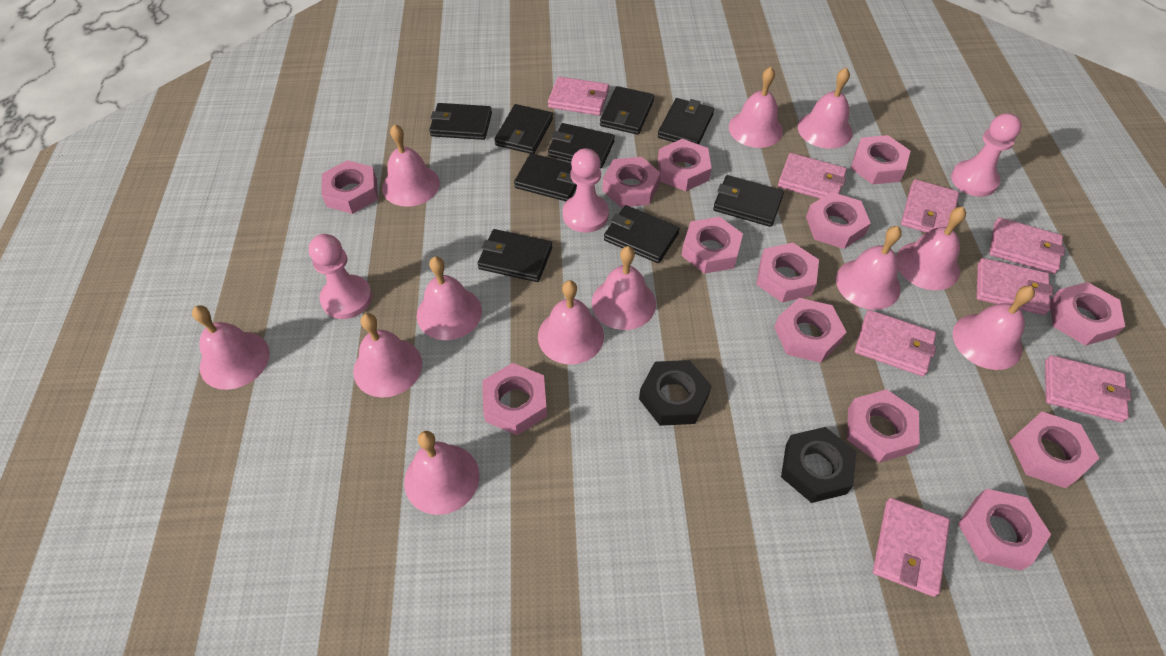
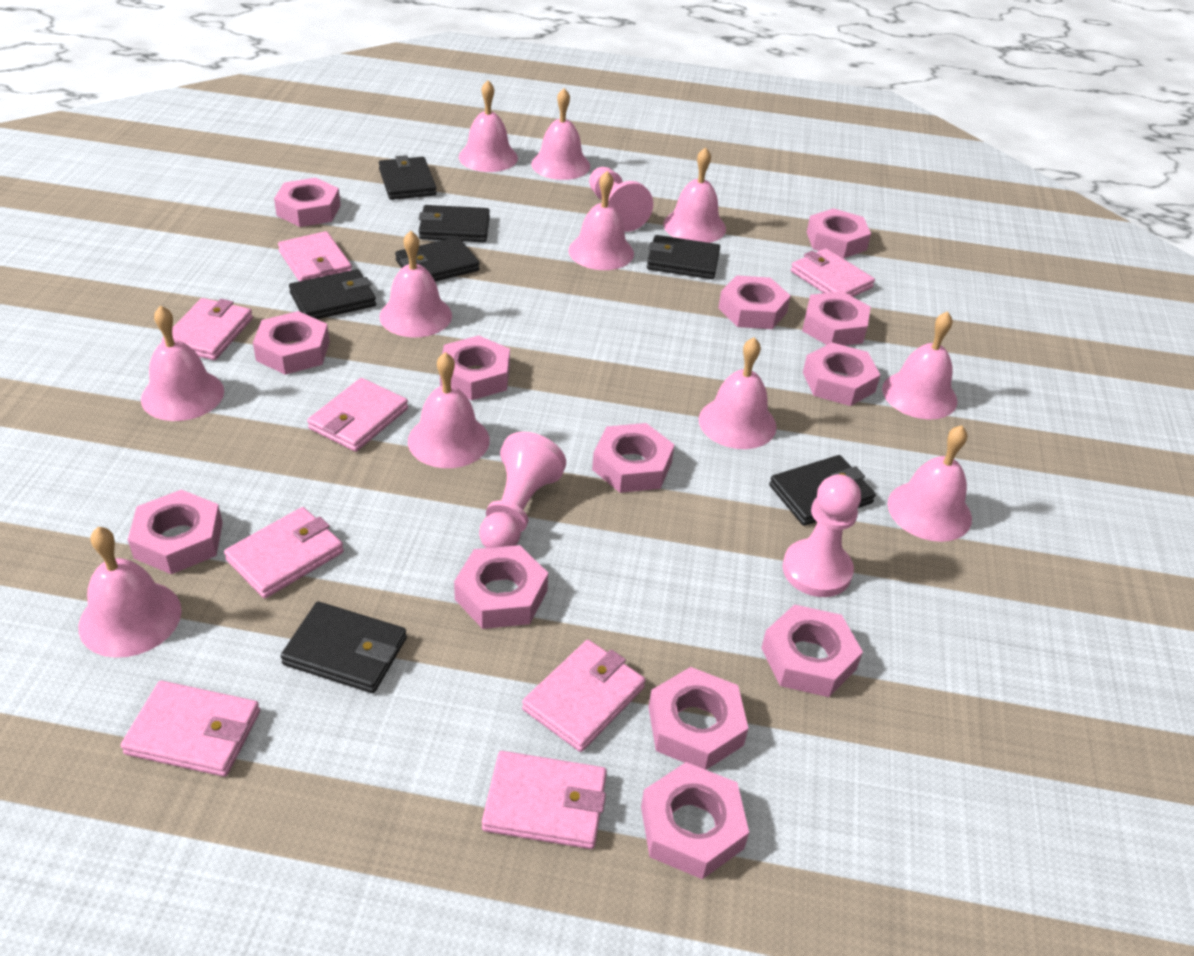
black nut: [639,360,712,426] [781,427,857,503] = 2 -> none = 0
black wallet: [429,103,492,140] [477,229,552,282] [494,104,553,154] [514,153,577,201] [548,123,615,168] [600,86,654,135] [604,205,680,263] [658,98,714,144] [713,175,784,227] = 9 -> [281,602,407,693] [289,269,376,319] [379,155,437,200] [395,237,480,282] [419,205,490,242] [647,235,720,279] [769,455,876,526] = 7
pink bell: [192,306,270,390] [353,313,422,398] [382,124,440,207] [404,431,480,515] [417,256,482,340] [538,280,604,364] [592,246,656,330] [729,67,783,148] [798,68,853,149] [836,226,902,310] [896,207,966,290] [953,286,1035,370] = 12 -> [79,527,181,658] [141,305,224,421] [380,231,452,338] [408,352,490,468] [459,80,518,172] [531,88,590,180] [569,171,634,270] [663,147,726,243] [699,337,776,449] [882,311,957,420] [888,425,972,542] = 11

